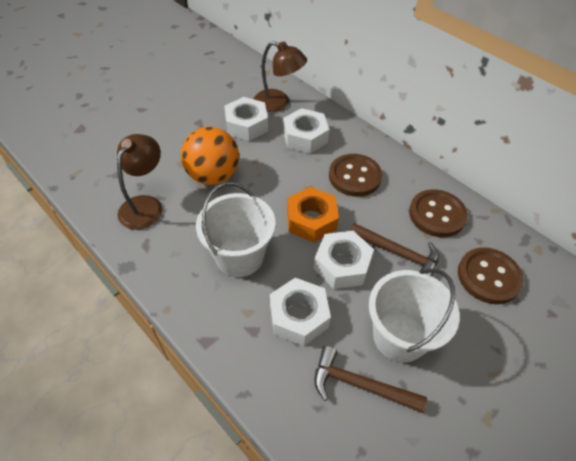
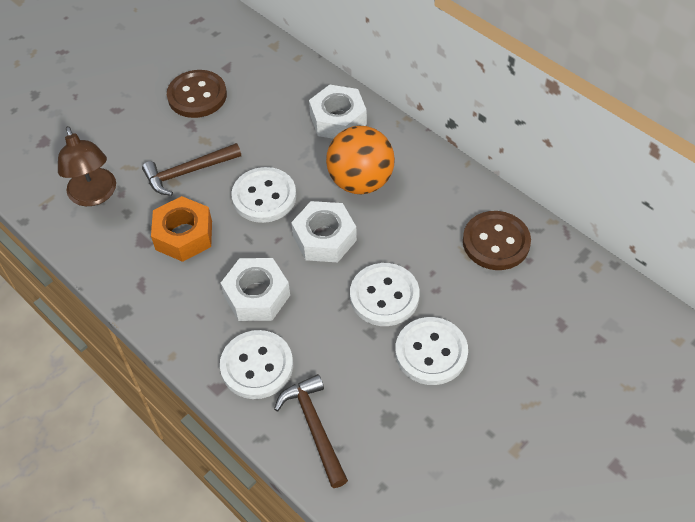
brown button: [329,154,382,197] [409,189,468,237] [458,247,524,304] = 3 -> [167,70,227,118] [463,211,531,270] = 2
brown lamp: [117,134,162,230] [254,41,307,112] = 2 -> [58,126,116,206] = 1
white bucket: [196,182,276,277] [369,269,460,363] = 2 -> none = 0
white button: none = 0 -> [220,330,293,399] [231,167,296,223] [350,263,420,326] [395,317,468,385] = 4
white nut: [224,97,268,141] [270,278,331,346] [283,108,329,154] [314,231,374,289] = 4 -> [221,258,290,321] [291,201,357,262] [309,85,367,139] = 3

